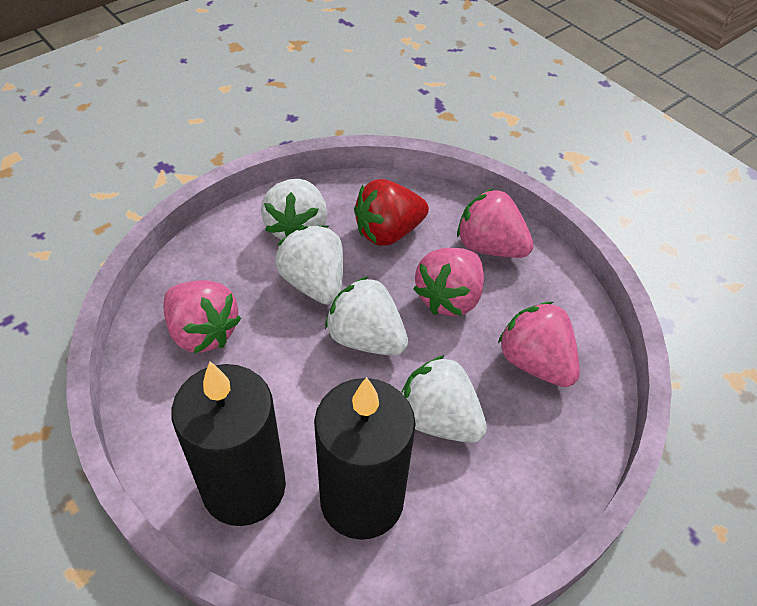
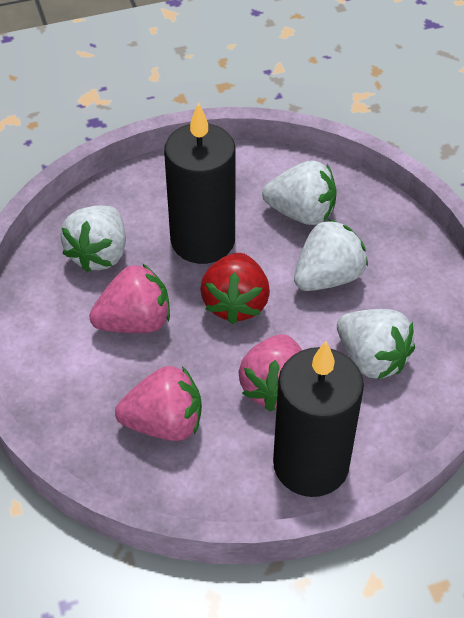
pink strawberry: [164,280,241,353] [413,248,484,316] [457,188,534,258] [498,302,580,387] = 4 -> [89,263,170,333] [115,366,202,441] [238,334,302,411] = 3

